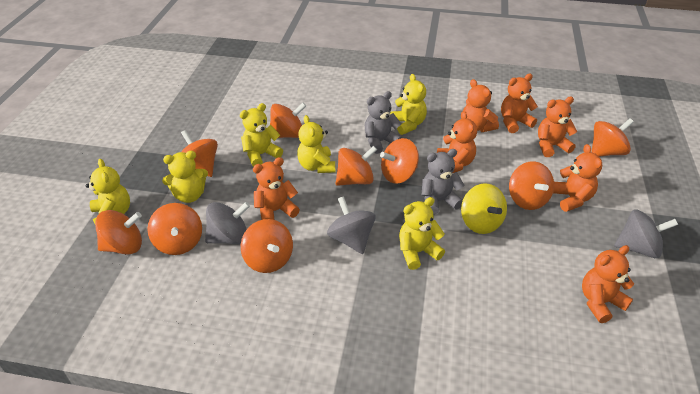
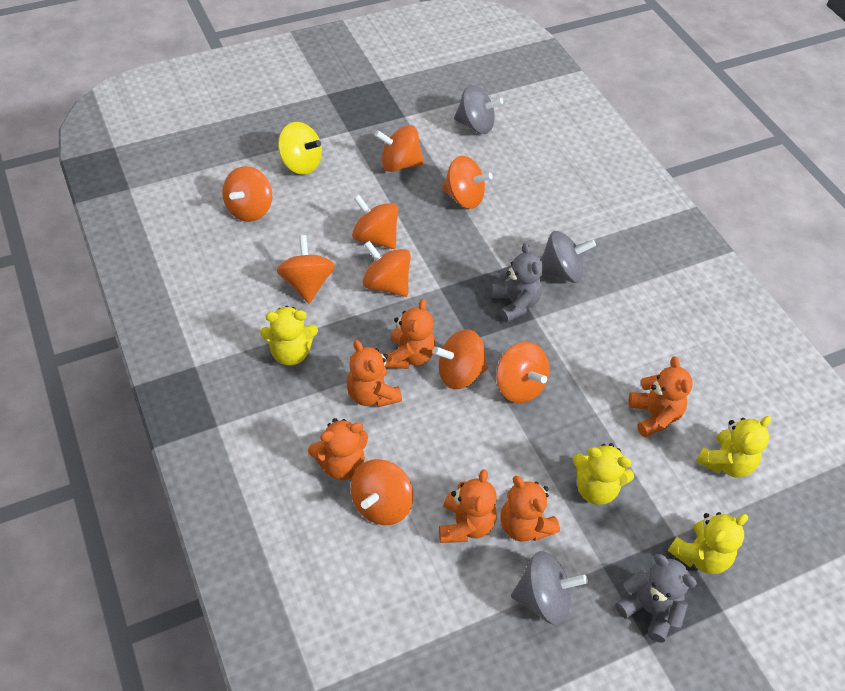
orange teddy bear: [253,157,300,220] [437,111,477,173] [463,79,499,132] [501,74,538,133] [538,97,577,157] [553,144,602,212] [582,245,634,323] = 7 -> [308,418,368,480] [346,340,402,407] [385,299,436,369] [439,469,497,543] [500,475,560,542] [628,357,693,437] = 6
yellow teddy bear: [86,159,130,224] [162,151,208,203] [240,103,283,167] [297,115,335,173] [390,74,427,135] [399,197,445,270] = 6 -> [260,306,318,366] [573,443,634,505] [668,512,748,574] [696,416,771,478] = 4

